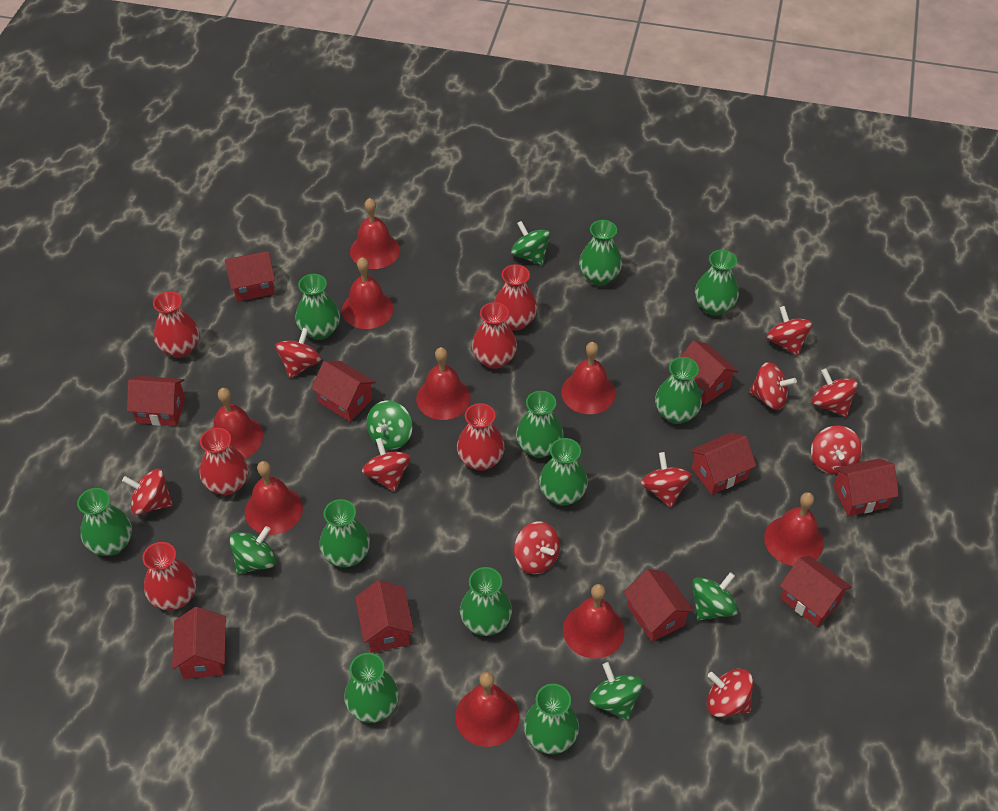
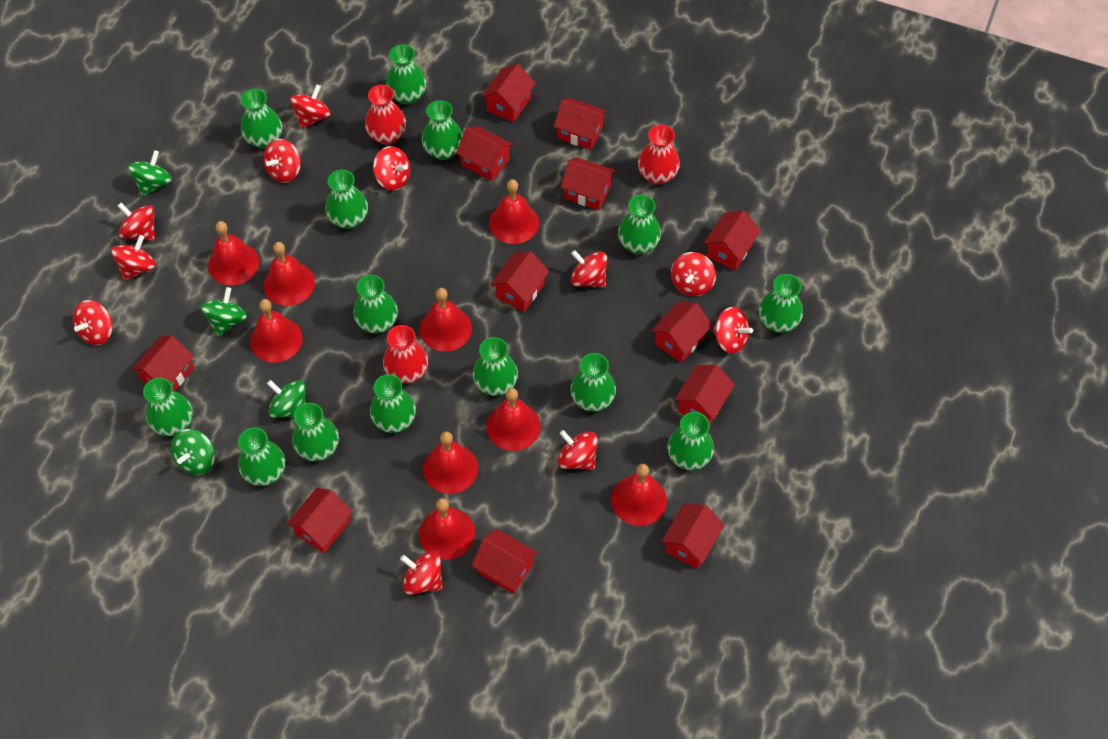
green spinning top: [229,526,276,574] [367,401,413,449] [511,221,550,265] [589,662,643,721] [692,572,738,621] = 5 -> [128,150,172,197] [171,429,215,475] [200,287,247,337] [267,380,306,418] = 4
green vase: [77,488,132,556] [295,274,340,340] [319,499,370,567] [344,653,399,723] [460,567,512,636] [516,391,564,458] [524,684,579,754] [539,438,588,506] [579,220,622,285] [655,357,702,424] [695,250,739,316] = 11 -> [143,378,193,436] [238,427,285,486] [241,89,282,149] [292,403,339,461] [325,170,368,229] [353,275,398,334] [370,374,416,433] [386,44,426,105] [422,100,463,160] [473,337,518,396] [570,353,616,412] [618,195,661,254] [667,412,714,471] [759,274,803,333] = 14
red house: [127,376,185,426] [172,607,226,679] [225,251,275,302] [311,361,376,422] [355,580,414,653] [623,569,694,642] [680,340,739,404] [690,433,756,495] [780,555,852,627] [833,458,899,516] = 10 -> [131,336,194,391] [287,488,353,553] [456,126,513,181] [471,529,538,594] [481,64,536,122] [490,251,549,312] [554,98,607,150] [561,157,615,210] [651,302,713,363] [661,503,725,569] [675,365,735,424] [704,210,761,271] = 12
red spinning top: [122,469,173,515] [275,328,321,378] [362,438,411,492] [514,521,560,574] [641,452,692,508] [706,669,753,717] [749,362,797,410] [766,306,813,356] [811,425,862,474] [812,368,858,417] = 10 -> [73,300,112,345] [111,235,156,281] [118,203,155,241] [263,139,301,183] [290,84,331,129] [373,146,410,191] [400,551,443,595] [558,430,598,470] [571,250,607,287] [671,252,716,296] [713,307,753,354] = 11
red vase: [142,542,196,611] [153,291,199,358] [200,428,249,495] [457,403,505,471] [472,302,517,369] [494,264,537,331] = 6 -> [365,85,406,145] [383,325,428,384] [638,125,680,185] = 3

